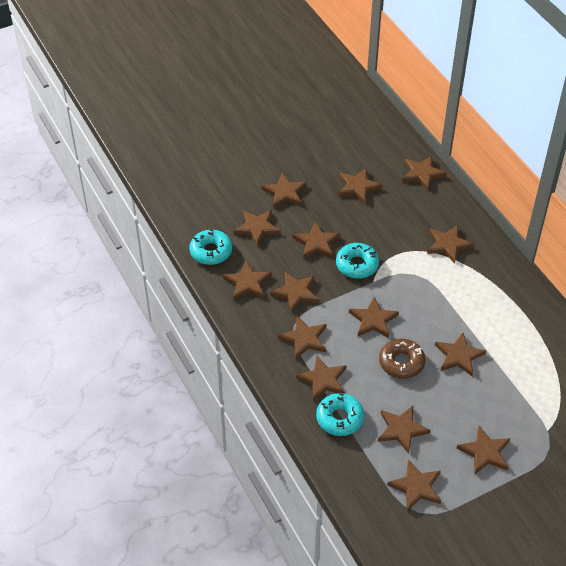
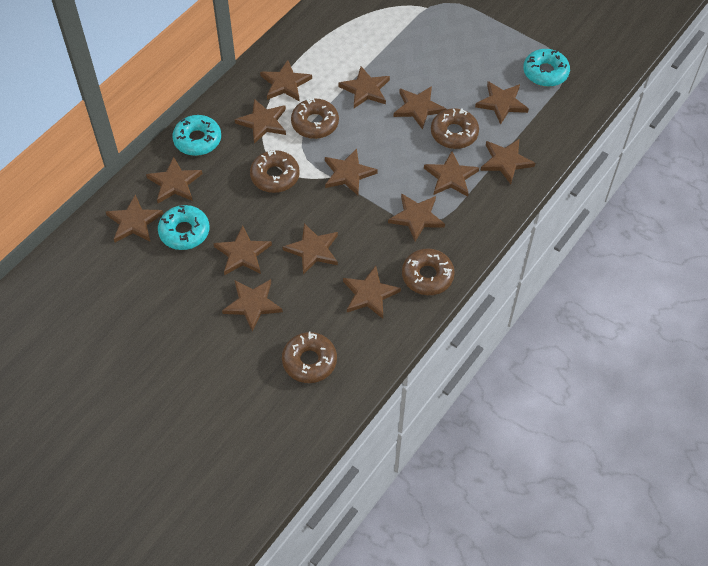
brown donut: [379,338,426,379] = 1 -> [250,150,300,193] [282,332,337,383] [291,98,339,139] [402,248,455,295] [431,108,479,149] = 5

